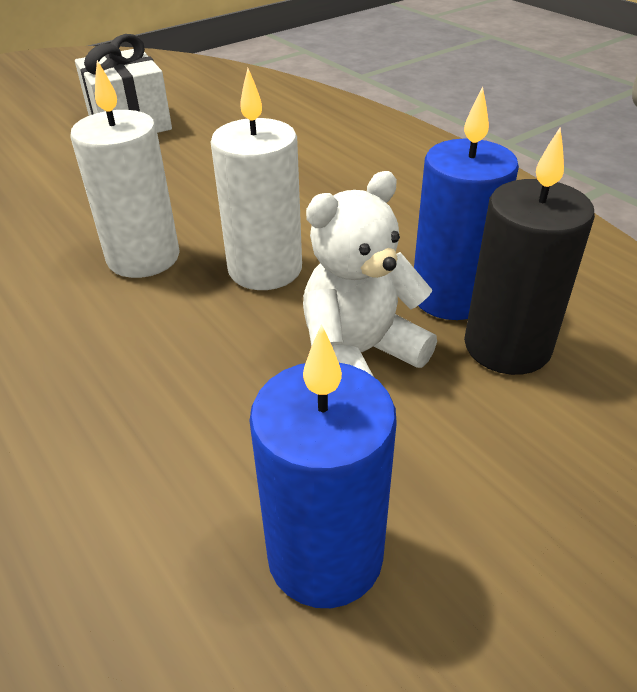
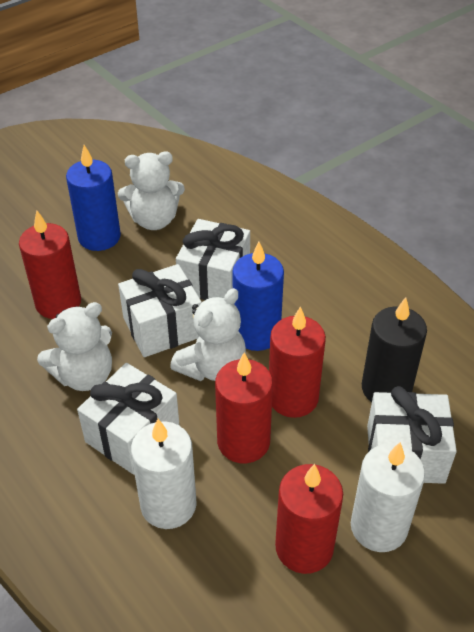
red candle: none = 0 -> [19,211,81,319] [215,352,273,463] [269,306,326,418] [275,464,343,574] = 4
white gift: [75,34,172,133] = 1 -> [77,363,180,475] [118,264,202,357] [176,219,250,300] [367,386,457,484] = 4
white teddy bear: [303,171,437,377] = 1 -> [37,302,112,391] [118,152,185,230] [170,288,246,381] = 3

